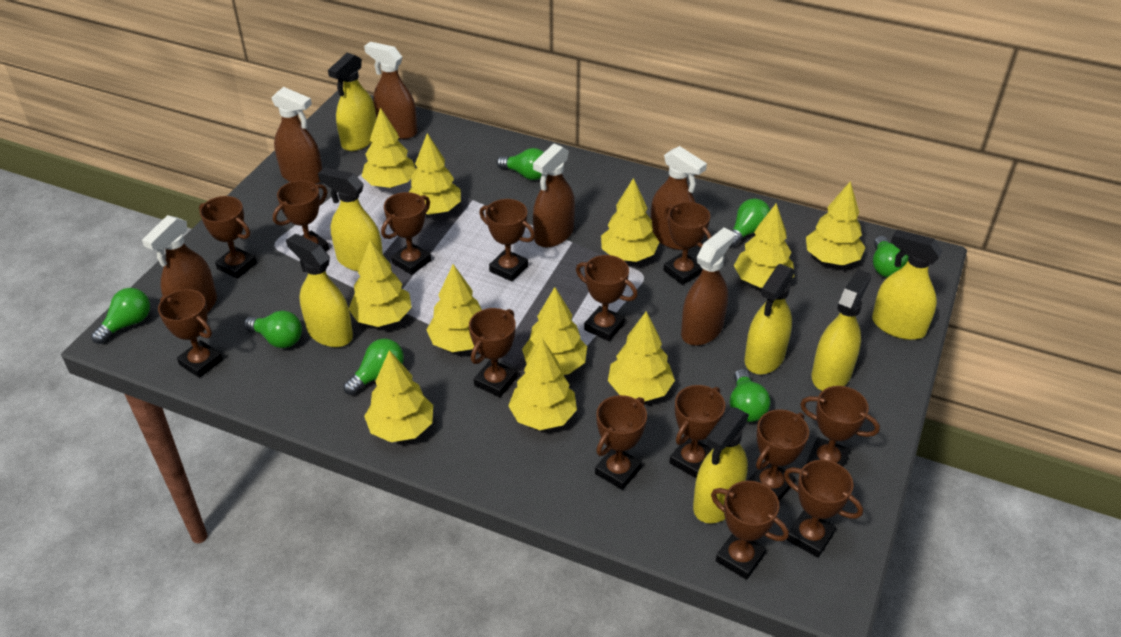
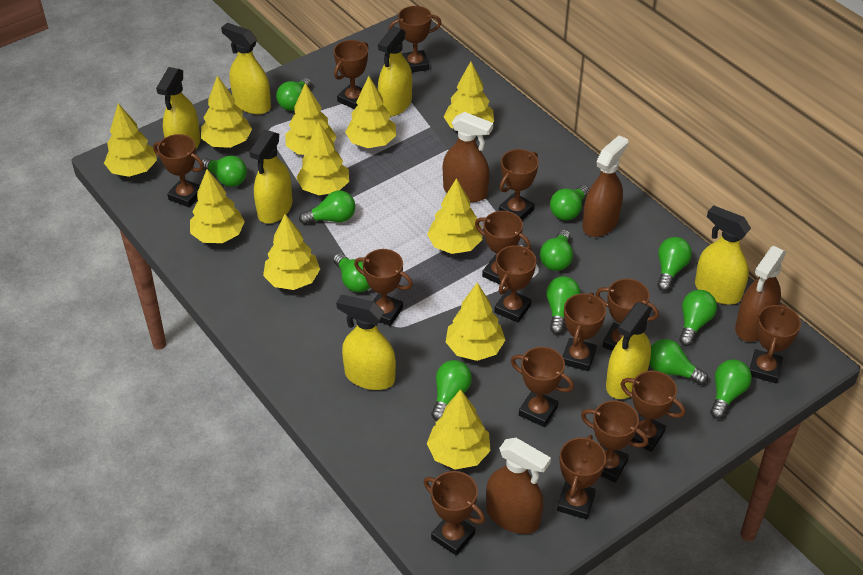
brown spray bottle: [142,215,217,313] [271,87,322,185] [364,42,417,139] [533,144,575,248] [651,146,707,250] [681,228,735,346] = 6 -> [443,112,493,202] [486,438,551,534] [583,135,628,237] [735,246,786,342] = 4
brown trophy: [158,289,223,378] [199,196,257,279] [273,180,329,251] [381,192,431,275] [469,308,517,397] [479,199,535,282] [576,255,638,341] [595,395,647,490] [663,202,712,285] [669,385,725,478] [711,481,789,580] [748,409,809,501] [784,460,863,558] [800,386,880,467] = 14 -> [153,134,204,207] [334,40,369,109] [354,249,413,326] [388,6,441,72] [424,471,485,555] [475,211,531,287] [494,245,536,323] [499,149,539,220] [511,347,574,427] [557,435,606,520] [562,292,606,371] [581,400,648,482] [596,279,659,351] [620,371,685,452] [750,304,801,383] = 15
green light bulb: [91,288,150,344] [244,311,302,348] [343,339,404,395] [497,148,544,180] [730,198,770,247] [730,369,770,422] [873,236,909,278] = 7 -> [202,156,247,187] [276,78,311,111] [299,191,355,225] [333,253,370,292] [431,360,472,421] [540,230,573,271] [546,276,581,334] [550,185,590,220] [649,339,708,385] [657,237,692,291] [679,290,717,346] [710,359,752,419] = 12

